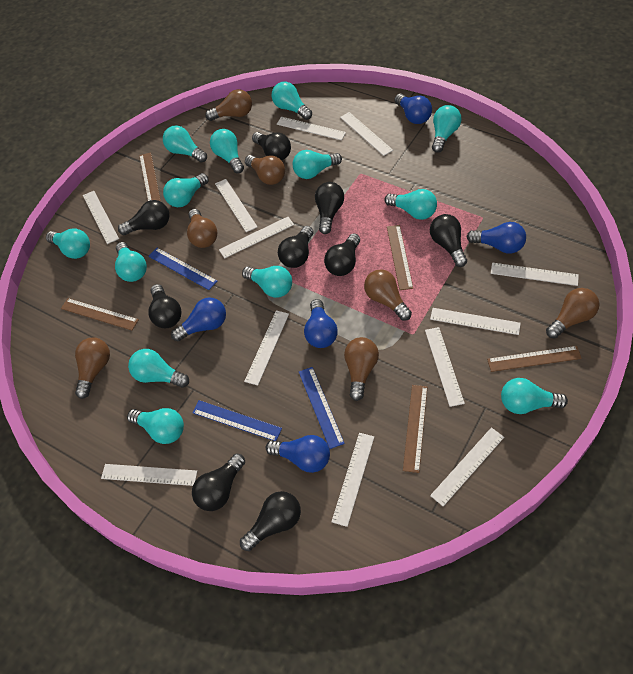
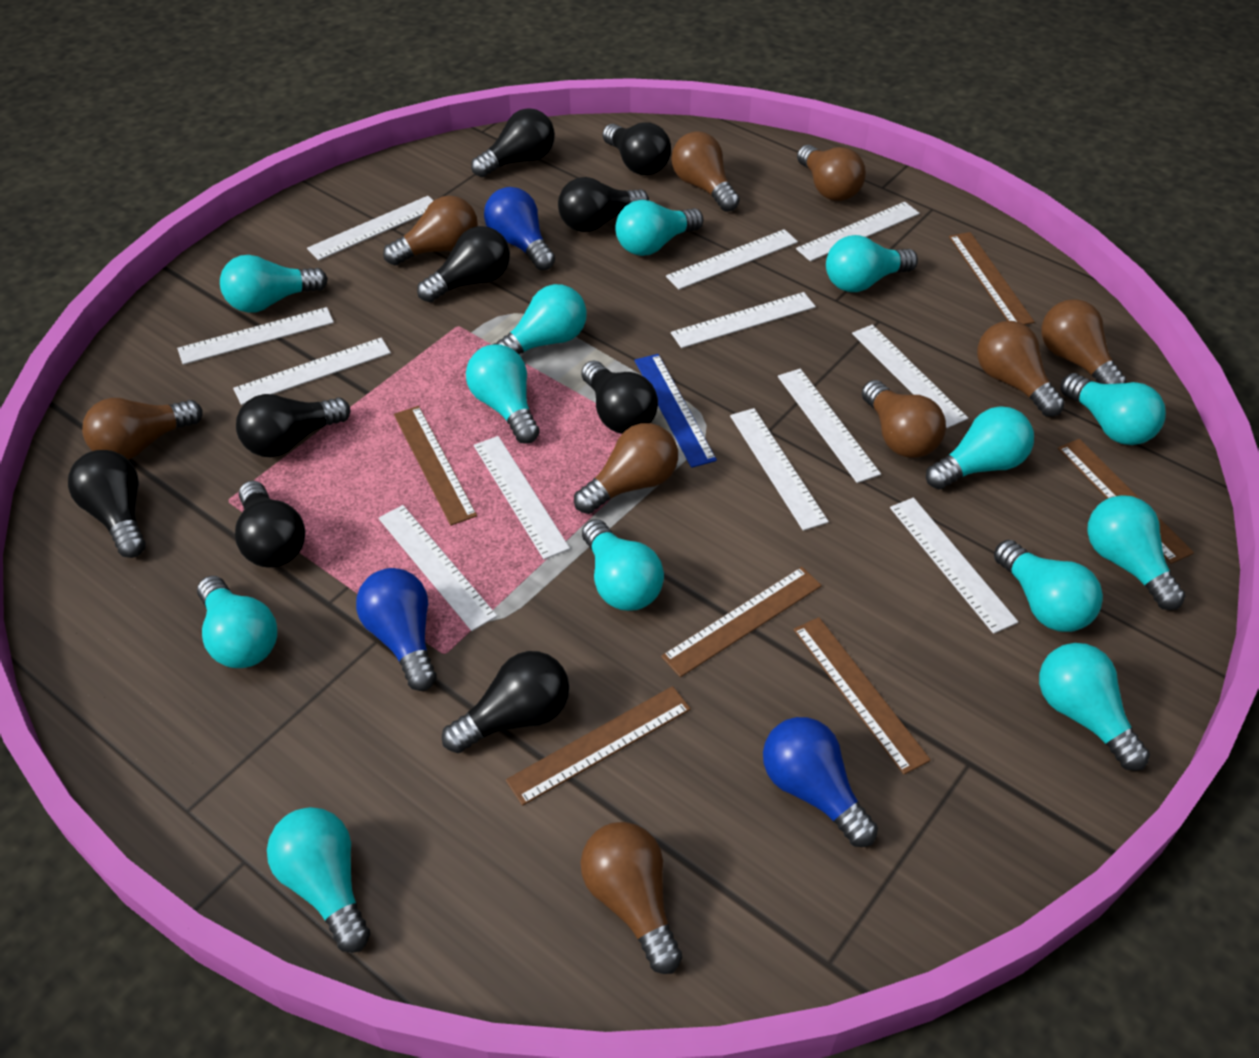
blue light bulb: [171,298,226,341] [266,435,330,473] [304,299,338,348] [394,93,432,124] [466,222,526,254] = 5 -> [356,568,437,691] [484,187,555,270] [763,717,878,847] = 3
blue ruler: [148,248,217,290] [192,400,282,441] [299,367,345,449] = 3 -> [634,354,717,468] = 1
brown light bulb: [75,337,110,399] [187,209,218,248] [205,89,252,121] [245,155,285,185] [344,337,379,401] [364,269,412,321] [546,288,599,339] = 7 -> [82,398,203,460] [383,196,478,266] [574,423,678,514] [580,822,682,974] [671,131,740,212] [797,145,866,201] [862,380,946,458] [977,321,1065,417] [1041,299,1127,384] = 9
brown ruler: [61,298,139,330] [139,153,161,202] [387,225,413,290] [403,385,427,473] [487,346,582,372] = 5 -> [394,406,477,526] [506,686,691,806] [661,567,822,677] [794,617,931,775] [949,232,1034,325] [1058,439,1194,564] = 6

